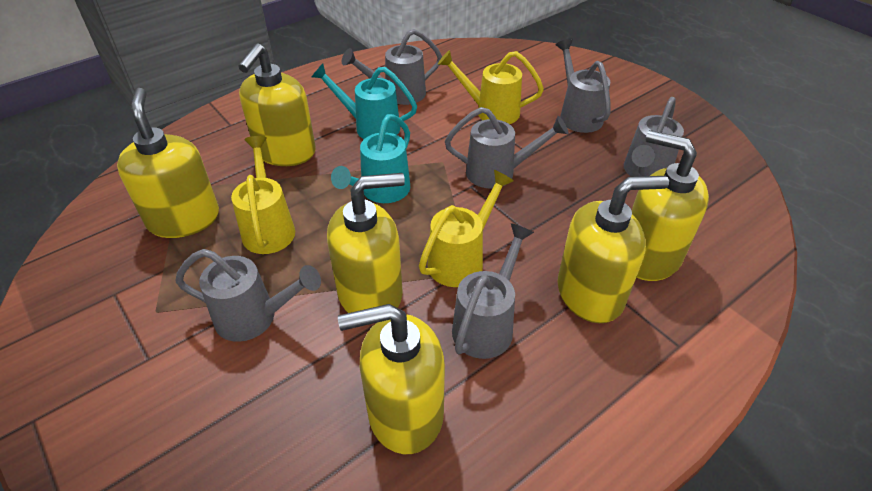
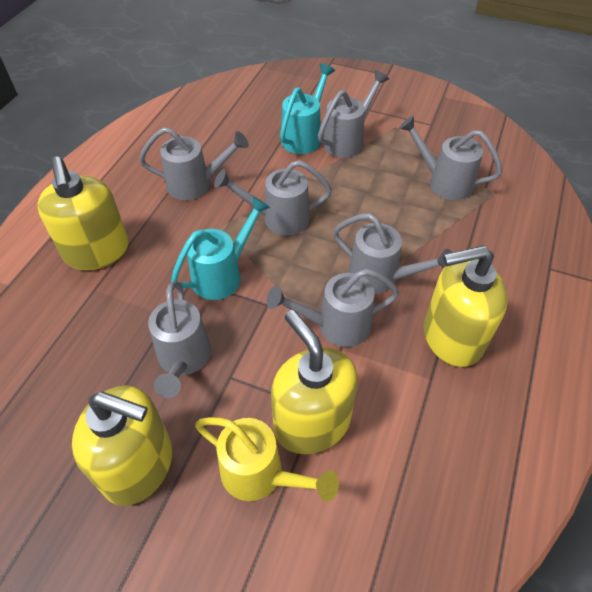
grey watering can: [175,249,321,342] [342,29,442,105] [445,107,569,189] [452,223,534,359] [556,38,611,133] [624,97,684,177] = 6 -> [139,127,249,200] [148,281,211,398] [214,160,332,235] [266,269,399,347] [318,70,389,158] [333,213,452,294] [399,116,502,200] = 7
yellow soap dispenser: [117,88,219,238] [238,43,316,166] [327,173,405,313] [338,304,445,454] [558,176,669,323] [632,130,709,281] = 6 -> [37,157,129,270] [72,385,172,506] [271,310,358,454] [424,245,508,367] = 4
yellow watering can: [231,136,295,254] [419,170,514,287] [438,50,544,124] = 3 -> [195,417,339,502] = 1

